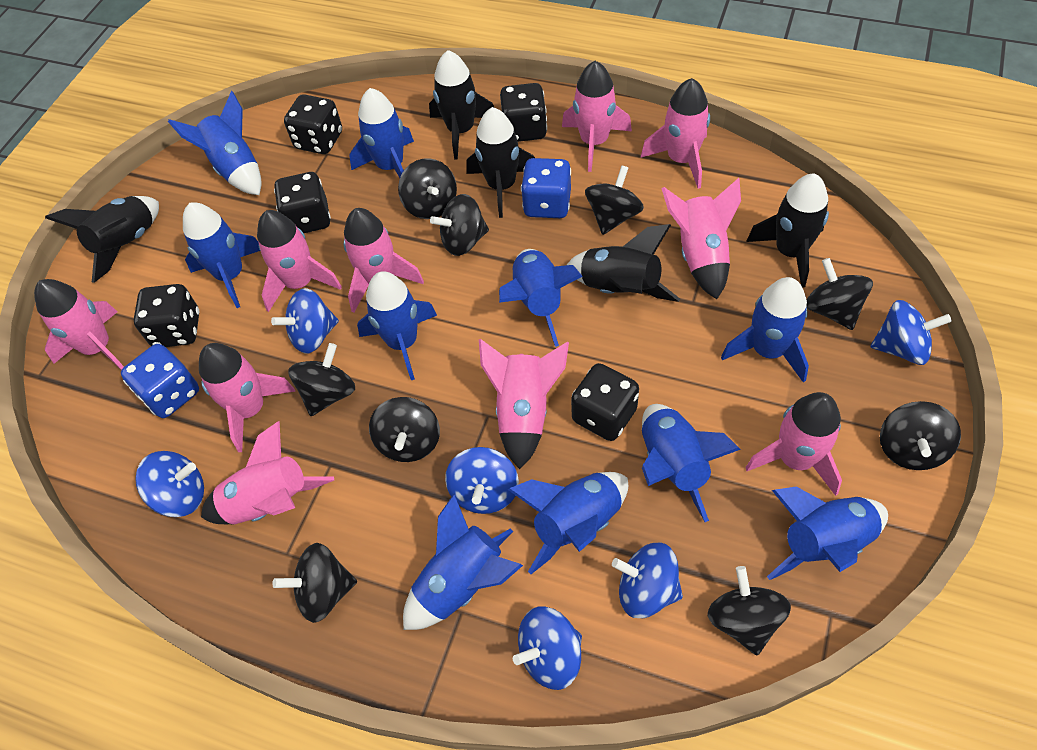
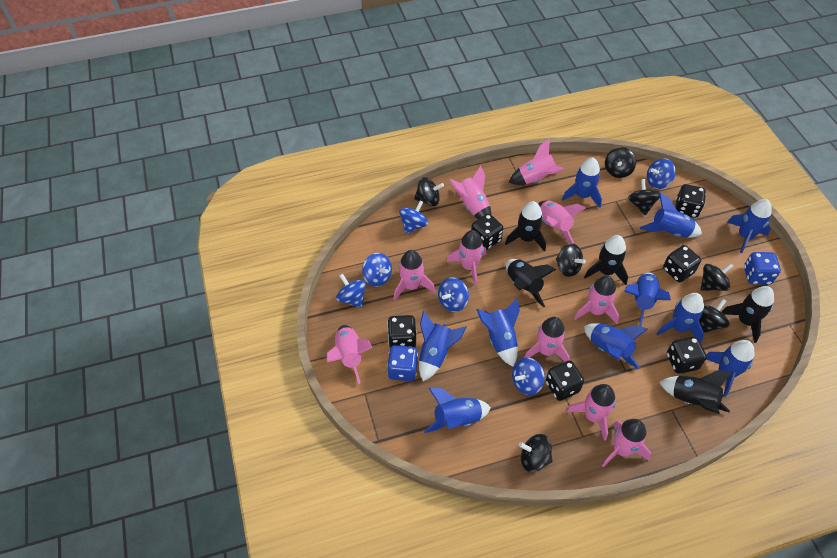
black dice: [134,284,199,347] [274,172,331,233] [284,94,342,154] [500,83,547,142] [571,363,639,441] = 5 -> [387,315,416,348] [471,214,503,250] [546,361,584,401] [663,245,701,282] [667,336,707,374] [675,184,706,218] = 6
black spinning top: [272,543,357,623] [288,343,355,416] [369,397,440,462] [398,158,457,219] [430,194,489,256] [585,165,644,235] [707,566,791,655] [806,258,873,330] [880,401,961,470] = 9 -> [414,177,444,206] [519,434,553,472] [556,243,586,277] [605,147,636,178] [628,179,660,215] [699,299,730,333] [701,263,734,291] = 7

